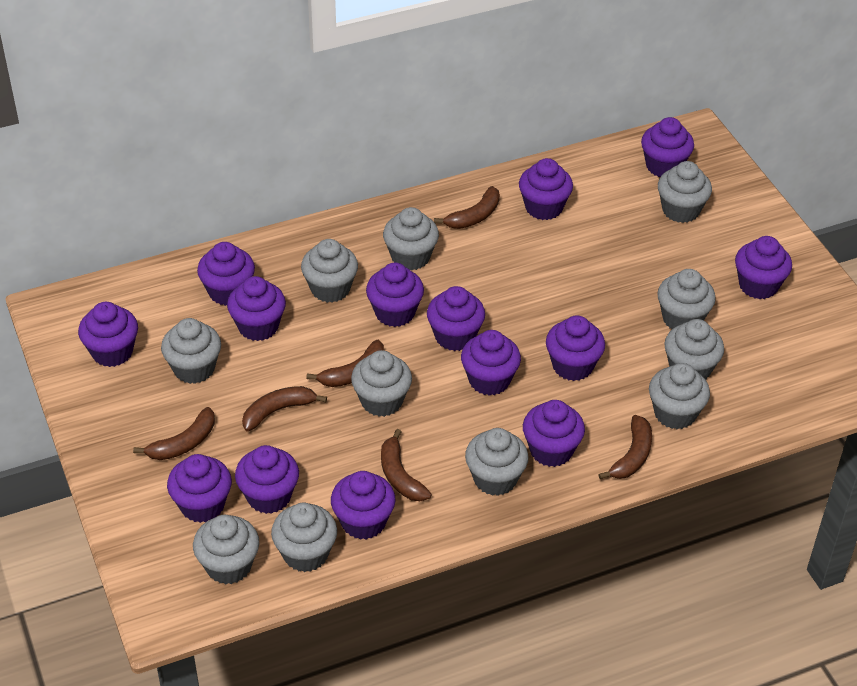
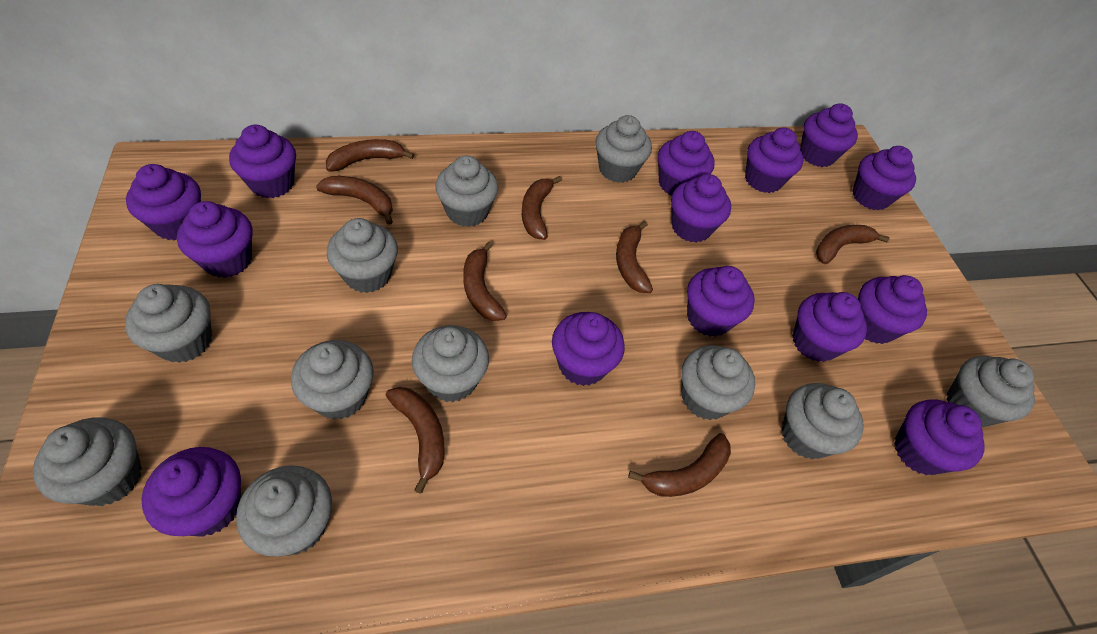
brown banana: [133,407,215,460] [242,386,327,432] [306,340,384,387] [381,429,432,501] [434,186,500,229] [598,415,652,479] = 6 -> [316,176,393,225] [326,139,414,172] [386,387,445,494] [463,242,507,321] [522,176,562,240] [616,221,653,293] [628,433,731,497] [816,225,889,264] = 8

